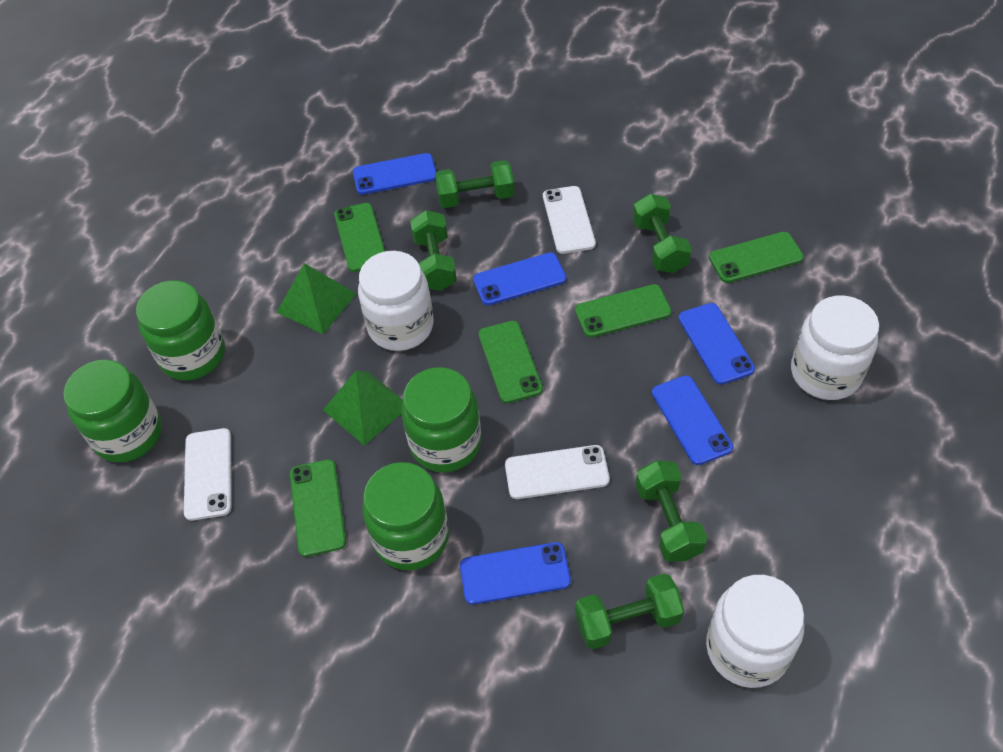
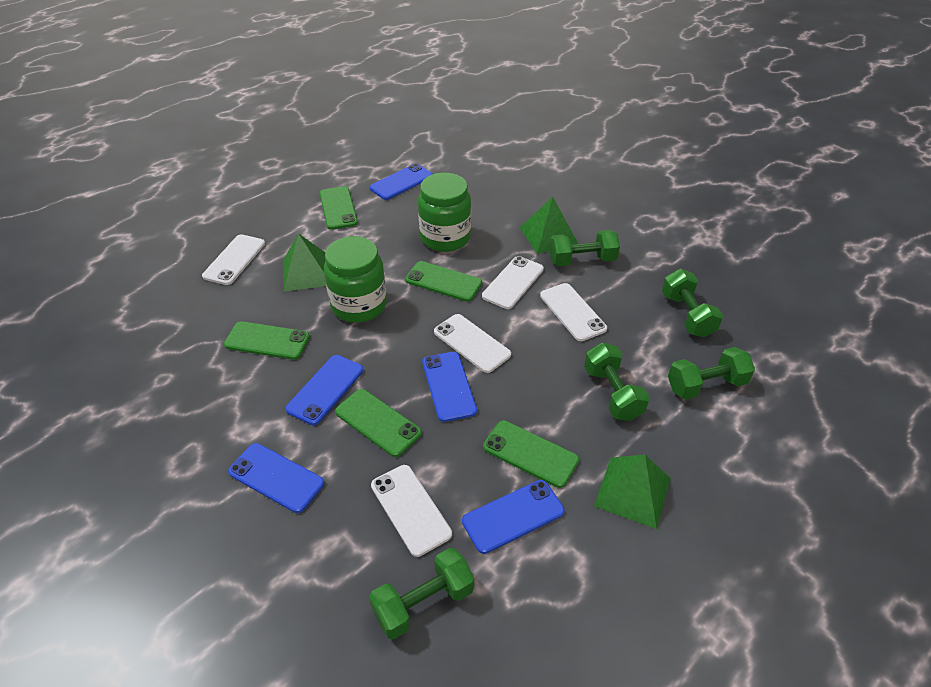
green jar: [64,360,162,462] [136,280,225,380] [362,462,449,570] [401,367,481,472] = 4 -> [324,236,387,323] [418,173,471,252] = 2
green pyramid: [276,263,356,334] [323,371,403,446] = 2 -> [283,233,326,292] [520,197,578,254] [594,455,671,529] = 3
white jar: [358,251,434,351] [706,575,804,688] [791,296,879,400] = 3 -> none = 0
white phone: [184,428,232,521] [505,445,610,499] [543,186,596,254] = 3 -> [202,234,265,285] [371,465,452,557] [434,314,511,373] [482,256,544,309] [540,283,607,341] = 5

